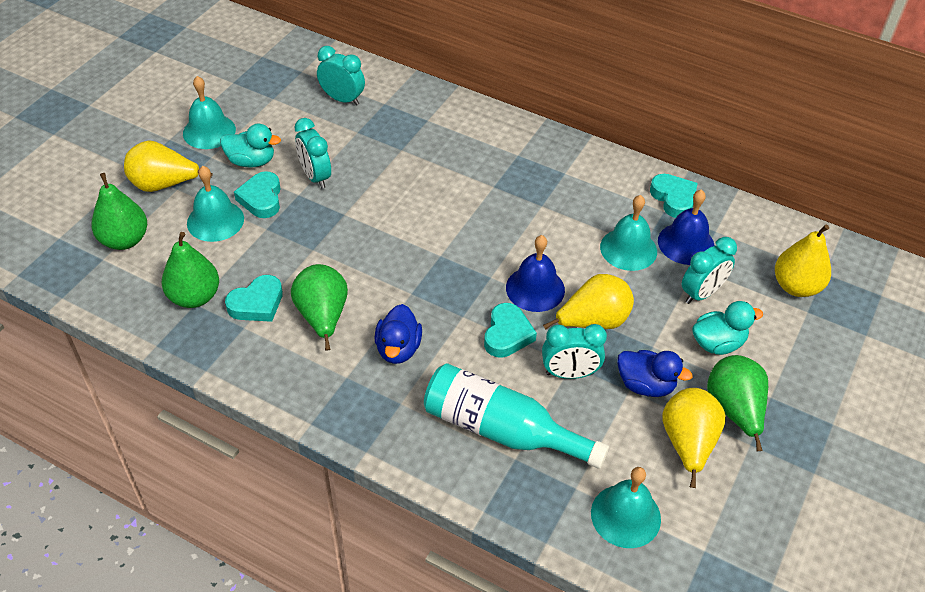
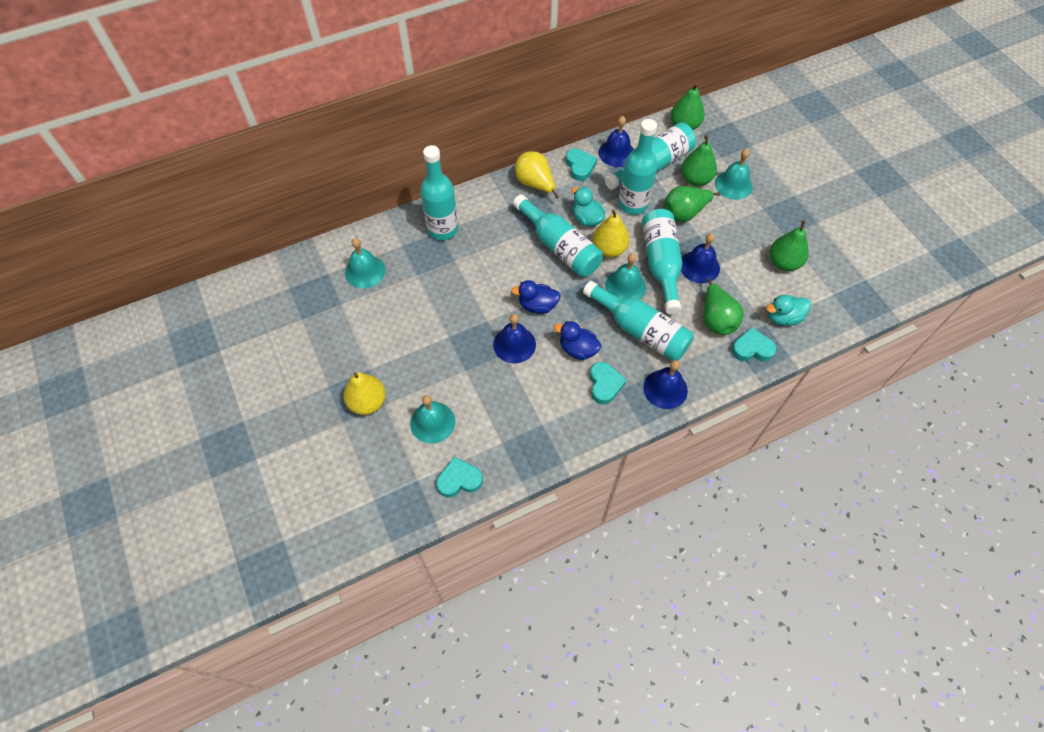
blue bell: [506,235,565,312] [658,189,715,265] = 2 -> [493,314,536,363] [599,116,634,167] [643,360,688,409] [681,233,720,283] = 4
green pear: [91,173,147,250] [161,232,219,308] [291,264,348,351] [707,355,768,451] = 4 -> [664,186,720,222] [671,83,705,130] [681,135,717,186] [703,278,743,335] [770,221,809,271] = 5
turquoise bottle: [424,363,609,469] = 1 -> [420,145,458,240] [513,194,603,277] [583,281,694,361] [605,122,696,190] [618,119,658,215] [642,209,682,315] = 6
turquoise clock: [294,118,331,189] [317,46,365,106] [542,324,607,379] [682,237,737,304] = 4 -> none = 0
yellow pear: [124,140,213,192] [543,274,634,329] [662,388,726,488] [775,225,831,297] = 4 -> [343,372,386,415] [515,151,559,199] [592,210,630,258] = 3

